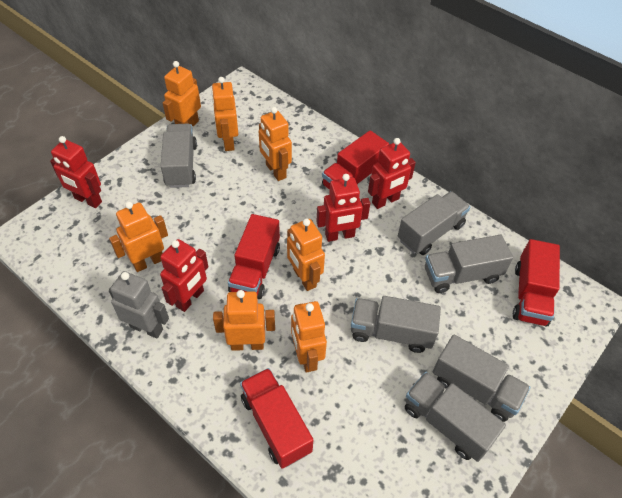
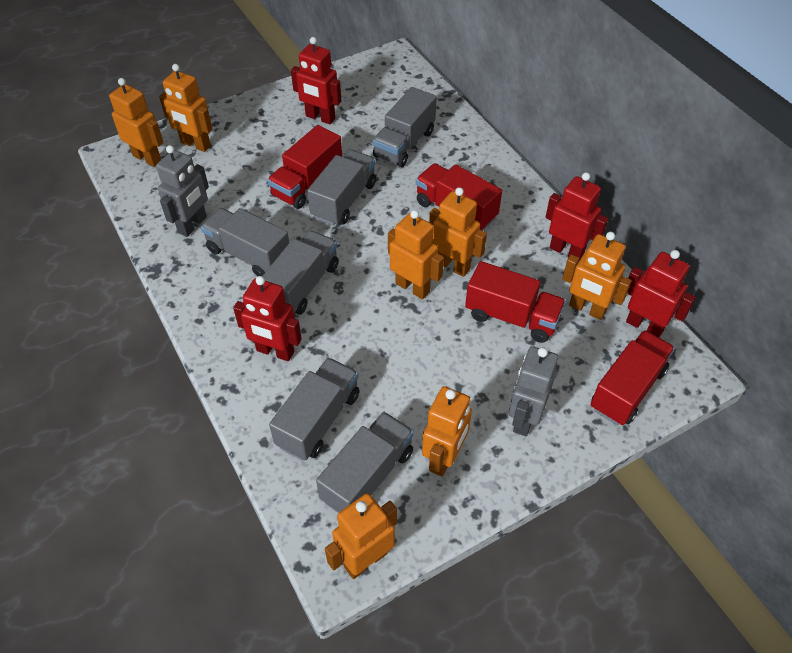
grey robot: [109,271,169,338] = 1 -> [156,145,209,237] [509,346,558,436] = 2

